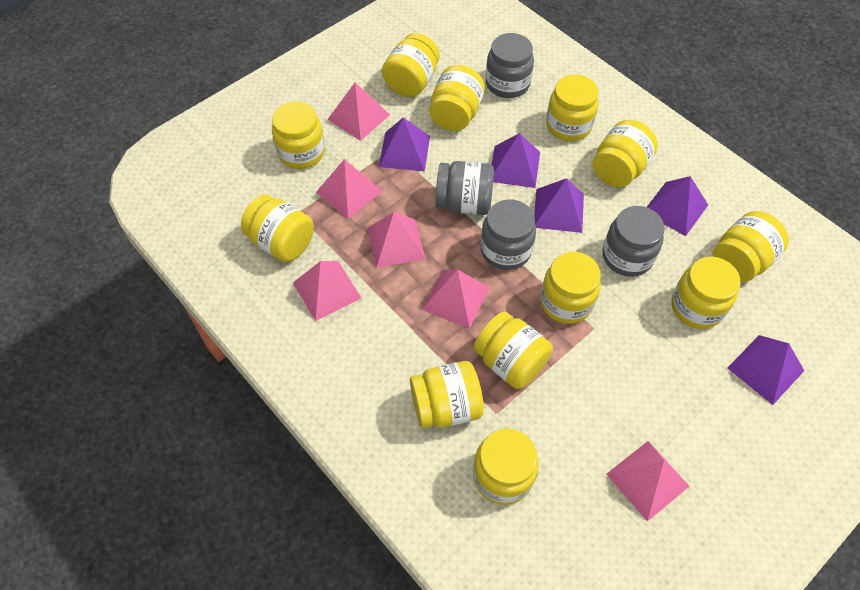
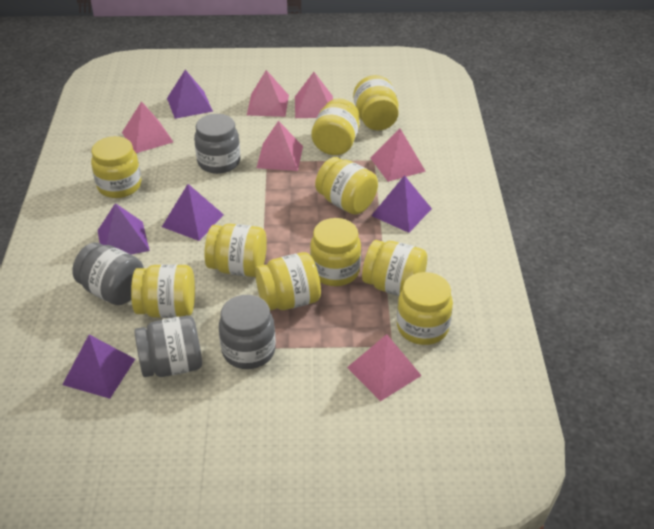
yellow jar: [241,195,314,262] [272,101,325,169] [382,33,439,97] [410,361,484,428] [429,65,485,131] [473,429,539,505] [474,312,553,389] [540,252,601,324] [546,75,599,141] [593,119,658,187] [672,257,741,329] [713,211,789,282] = 12 -> [91,136,141,198] [131,264,195,318] [204,224,267,277] [255,252,321,311] [310,218,361,286] [312,98,359,155] [315,157,378,215] [353,75,399,130] [362,240,427,296] [397,272,453,345] = 10

